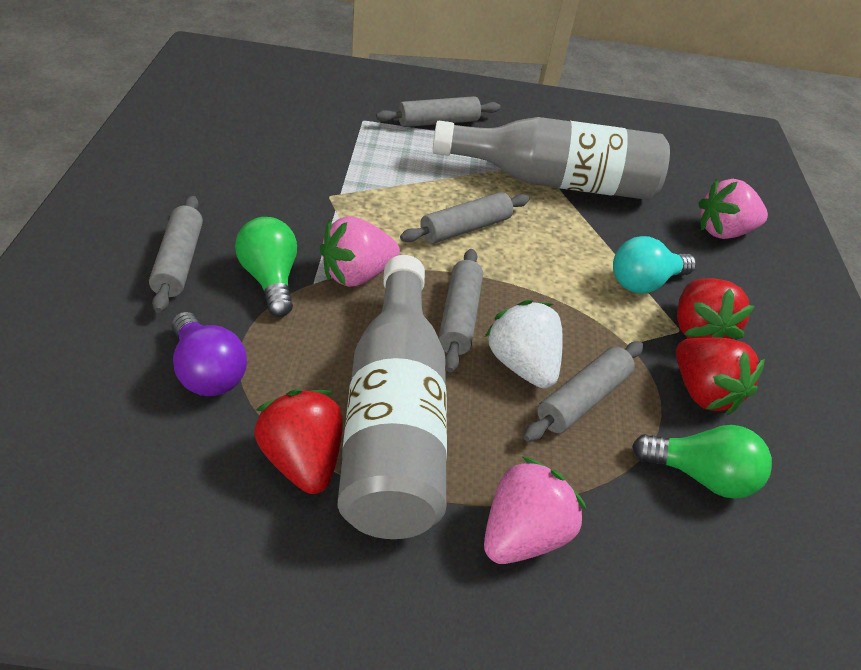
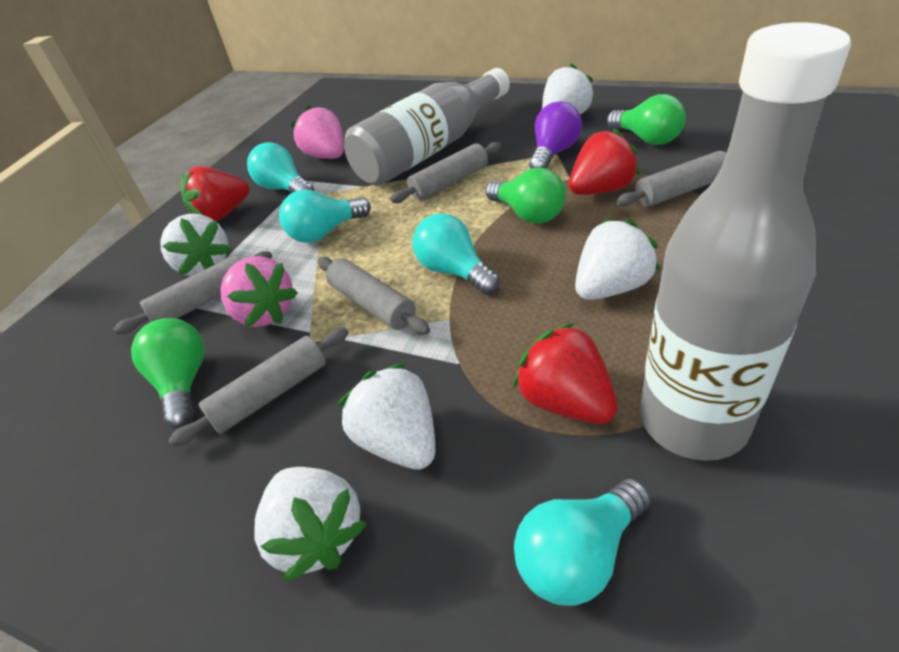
green light bulb: [235,217,297,317] [632,425,772,499] = 2 -> [131,318,205,429] [485,167,566,224] [607,94,686,145] = 3
pink strawberry: [320,216,400,287] [484,456,586,564] [698,179,768,239] = 3 -> [221,256,298,327] [291,105,344,159] = 2
turquoise light bulb: [613,236,696,293] = 1 -> [247,142,314,193] [279,189,371,243] [412,213,500,295] [514,478,651,606] = 4
white strawberry: [485,300,563,388] = 1 -> [160,214,231,276] [254,467,367,582] [337,363,435,470] [542,63,595,115] [575,218,659,300] = 5

